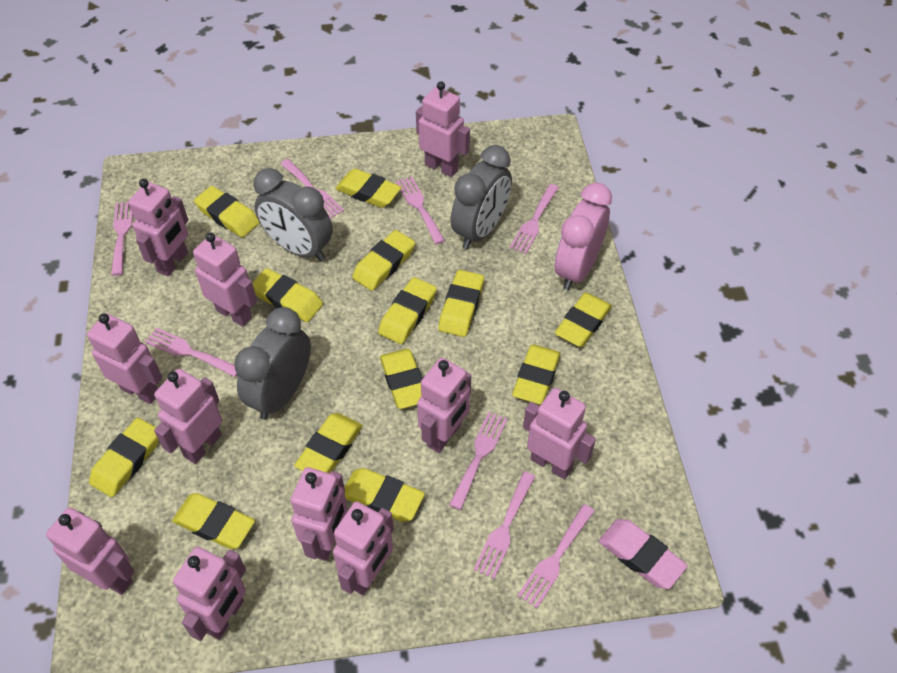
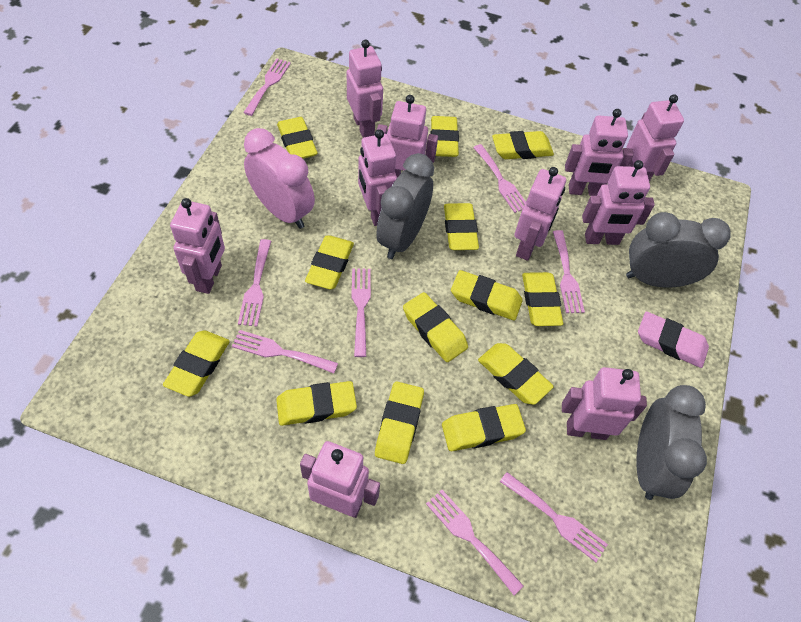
pink robot: [46,507,134,595] [87,313,162,404] [128,179,188,276] [154,369,222,464] [173,547,246,641] [193,233,257,327] [291,467,348,561] [333,501,394,595] [416,81,470,177] [417,358,471,453] [523,388,596,480] = 11 -> [170,198,225,294] [300,441,380,518] [347,40,383,138] [358,129,397,226] [377,95,438,178] [514,167,566,261] [562,367,647,440] [565,109,633,196] [582,160,655,245] [627,94,684,182] = 10

